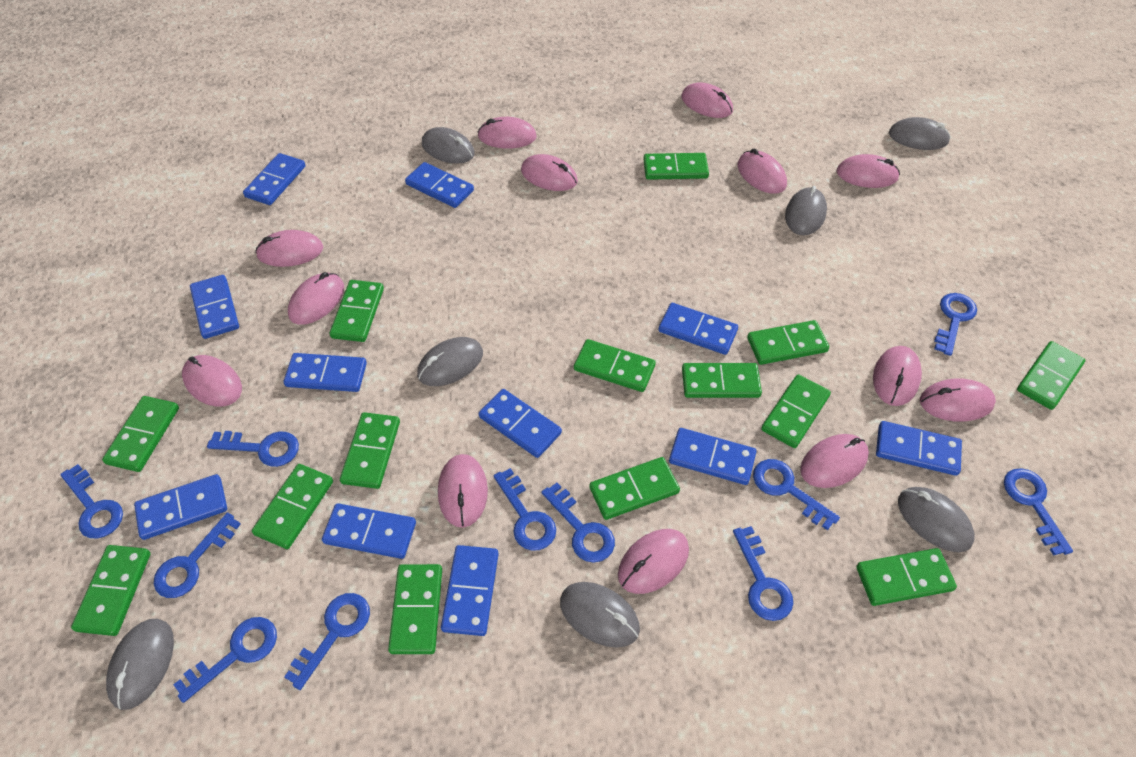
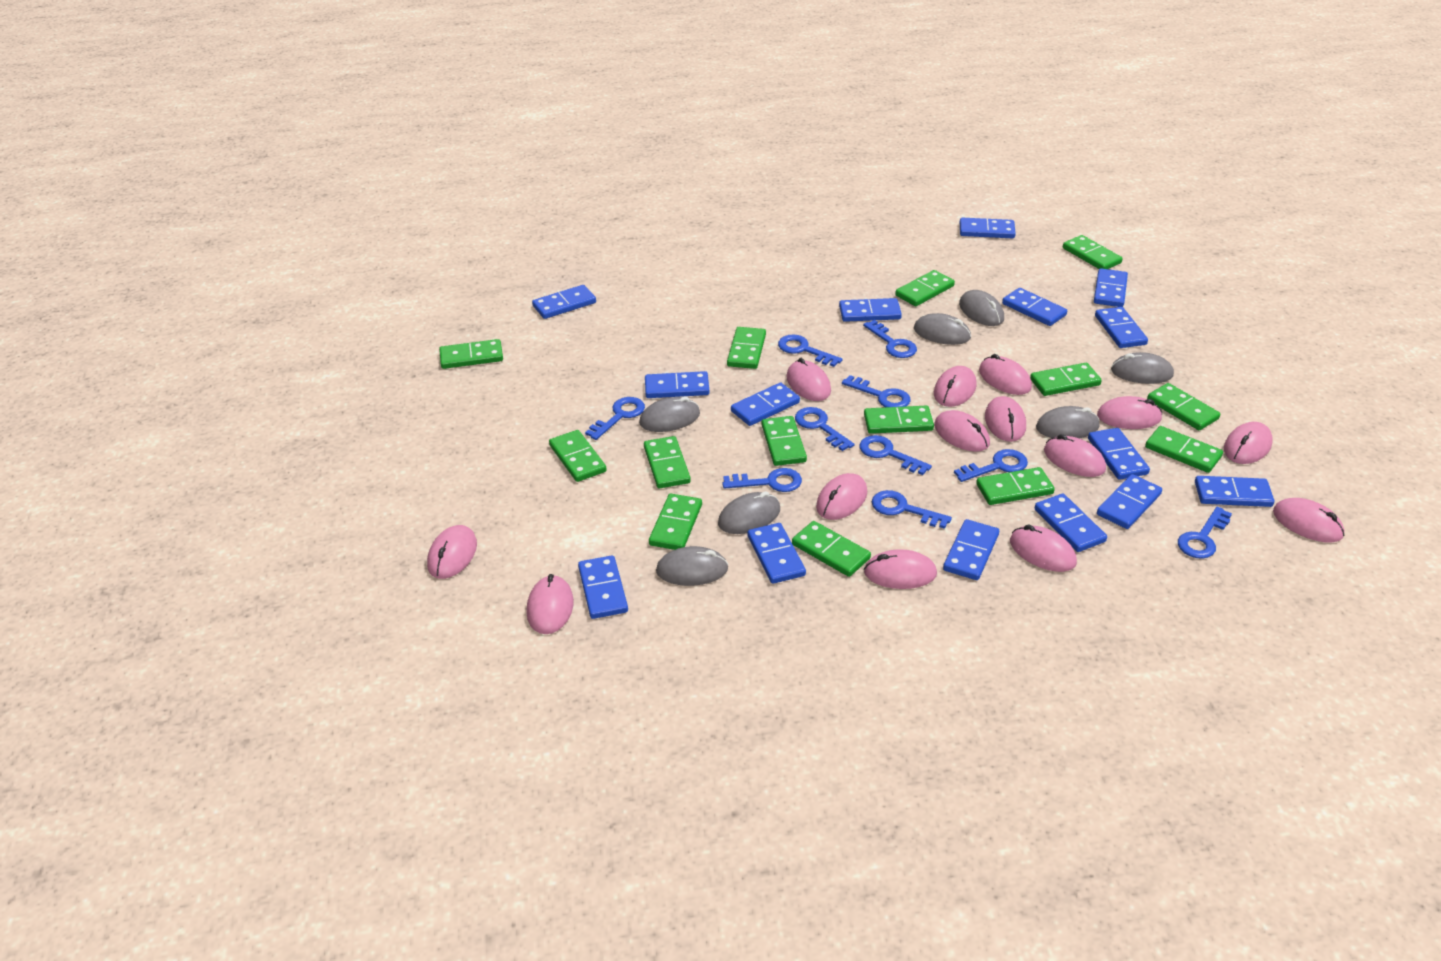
blue domino: [134,474,227,540] [190,275,239,339] [243,153,306,205] [284,353,367,392] [322,503,416,559] [405,162,474,208] [441,545,499,636] [479,389,562,458] [658,303,738,355] [669,428,756,485] [876,421,962,476] = 11 -> [532,285,596,319] [578,555,628,619] [645,371,709,398] [731,383,800,426] [748,523,806,584] [839,298,902,322] [943,519,999,580] [960,218,1016,238] [1002,288,1067,326] [1035,494,1107,552] [1088,428,1150,480] [1094,268,1128,307] [1095,307,1148,348] [1097,474,1162,529] [1195,476,1274,507] = 15
blue key: [60,464,123,539] [154,512,241,598] [173,617,277,703] [207,431,299,467] [284,593,370,690] [494,468,556,551] [541,483,615,562] [733,526,793,621] [753,459,840,530] [934,293,977,356] [1004,468,1073,556] = 11 -> [585,397,645,440] [722,468,802,492] [778,334,842,367] [795,407,854,451] [842,375,911,407] [860,435,932,475] [863,320,917,358] [872,490,952,529] [954,449,1028,482] [1178,507,1232,559] = 10
pink mouse: [182,355,242,407] [255,230,323,267] [288,272,344,325] [438,454,488,528] [477,117,537,149] [521,154,578,191] [618,529,689,594] [682,82,733,118] [737,148,787,194] [800,434,869,488] [837,154,900,188] [873,346,922,406] [920,378,996,422] = 13 -> [427,525,477,579] [526,574,574,634] [787,358,831,401] [816,473,867,520] [864,549,937,589] [934,366,977,407] [934,410,990,452] [979,354,1032,395] [985,396,1026,442] [1010,524,1077,572] [1044,434,1106,477] [1097,396,1162,429] [1224,422,1273,464] [1273,498,1345,543] = 14

